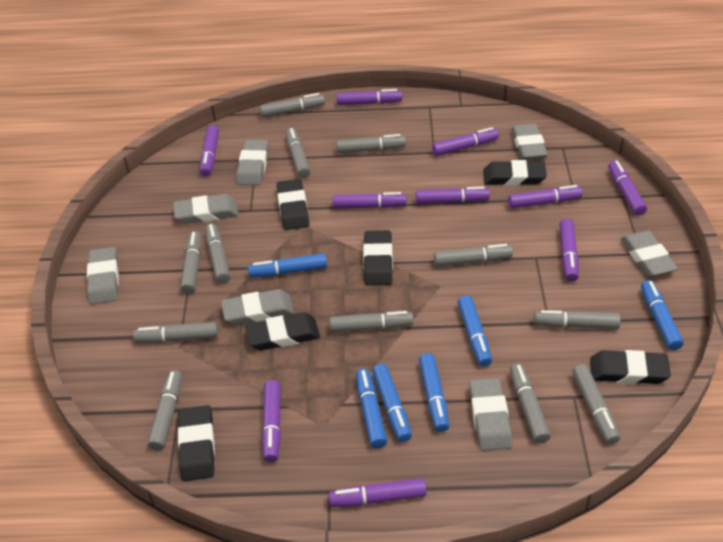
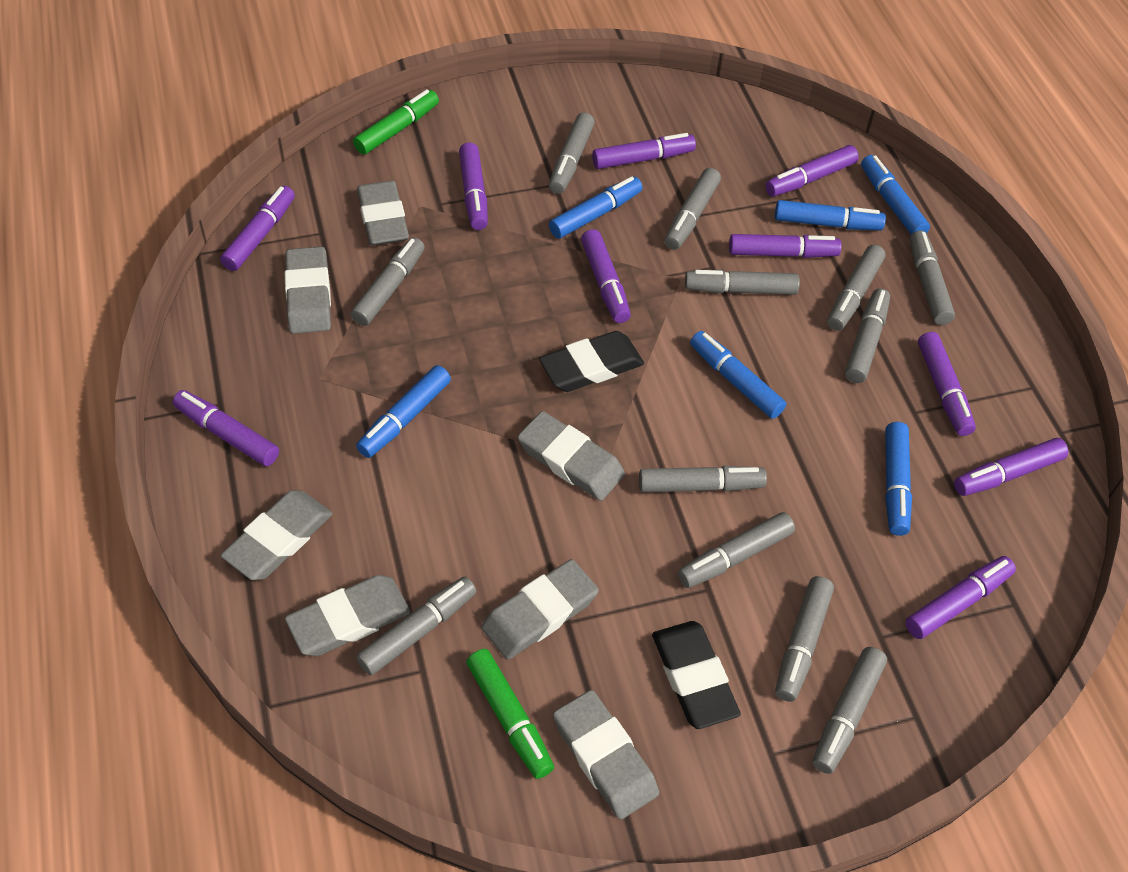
black eraser: [178,405,215,481] [245,312,320,351] [277,179,309,230] [363,230,393,285] [483,160,547,186] [590,350,671,384] = 6 -> [539,331,644,392] [652,621,741,729] = 2
green marker: none = 0 -> [353,89,439,155] [466,649,554,779] = 2

